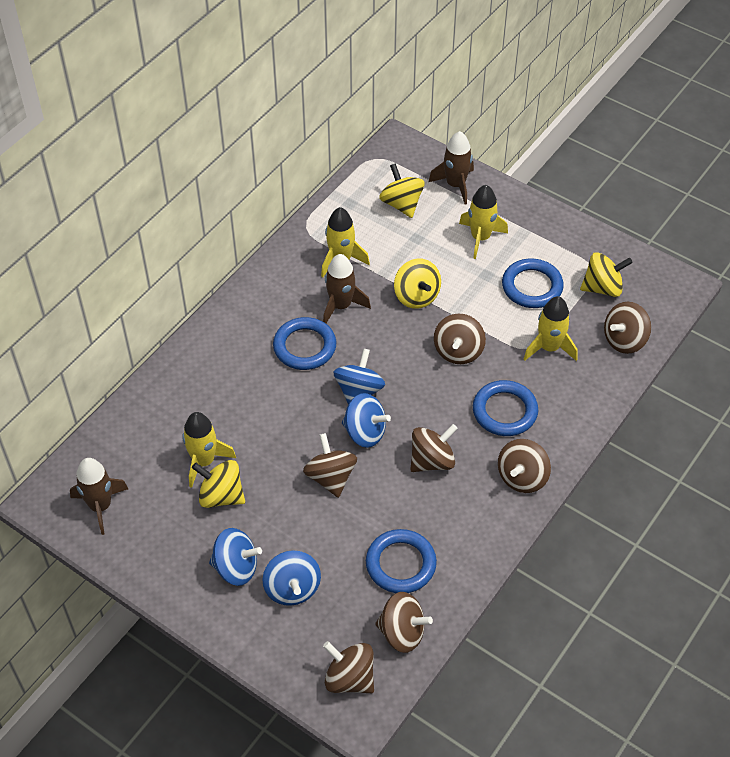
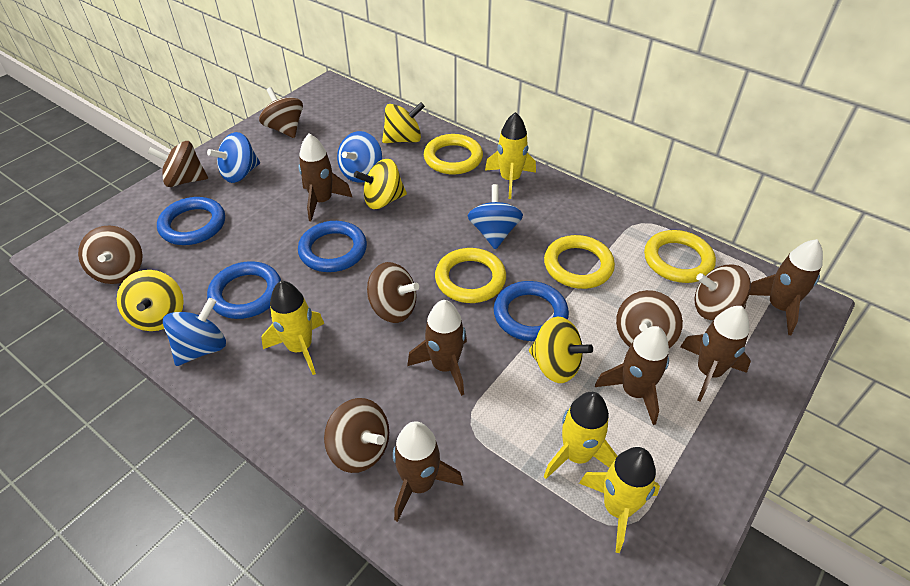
brown rocket: [70,458,128,535] [323,254,371,323] [429,131,474,205] = 3 -> [298,134,352,221] [393,421,463,522] [407,300,467,396] [595,326,669,425] [680,306,751,402] [749,239,823,335] = 6
yellow ring: none = 0 -> [424,134,483,175] [435,248,506,303] [544,235,615,289] [644,230,716,283] = 4

